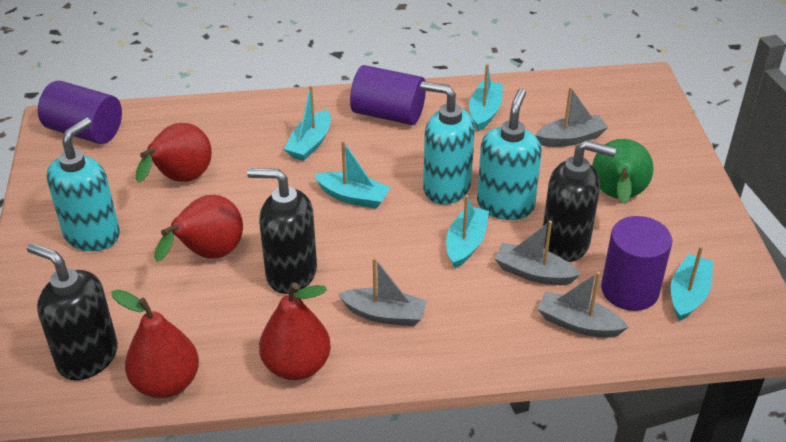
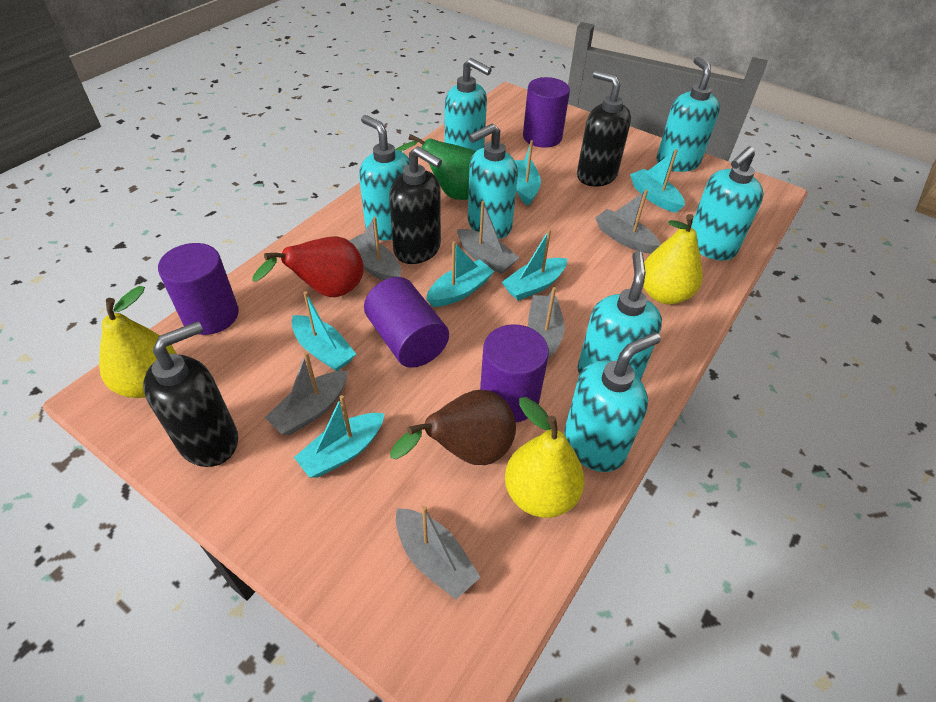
brown pear: none = 0 -> [390,390,516,465] = 1
grey boat: [338,257,427,326] [494,221,581,285] [535,87,608,147] [538,272,628,338] = 4 -> [265,352,348,435] [349,217,401,280] [396,506,480,600] [457,201,520,274] [528,287,565,359] [595,190,661,254] = 6
purple cylinder: [38,80,122,144] [350,65,426,125] [601,216,672,311] = 3 -> [158,243,239,335] [364,277,449,368] [480,324,549,422] [523,77,570,148] = 4
red pear: [112,289,199,398] [136,123,212,183] [154,195,243,262] [259,283,331,380] = 4 -> [252,236,364,297] = 1
turquoise boat: [284,86,331,161] [314,141,391,209] [446,195,489,268] [469,64,503,131] [671,246,713,321] = 5 -> [291,292,356,371] [294,395,385,478] [426,241,494,307] [502,229,567,301] [514,140,541,206] [630,149,685,213] = 6
turquoise soap dispenser: [47,118,120,251] [420,81,475,205] [477,89,542,220] = 3 -> [359,115,409,240] [445,58,492,151] [468,124,518,239] [564,332,661,472] [578,251,662,380] [657,57,720,172] [691,146,764,261] = 7
yellow pear: none = 0 -> [99,286,177,398] [505,397,585,518] [643,214,703,304] = 3

